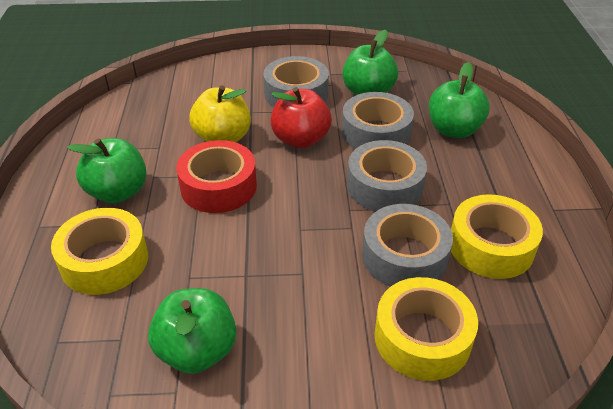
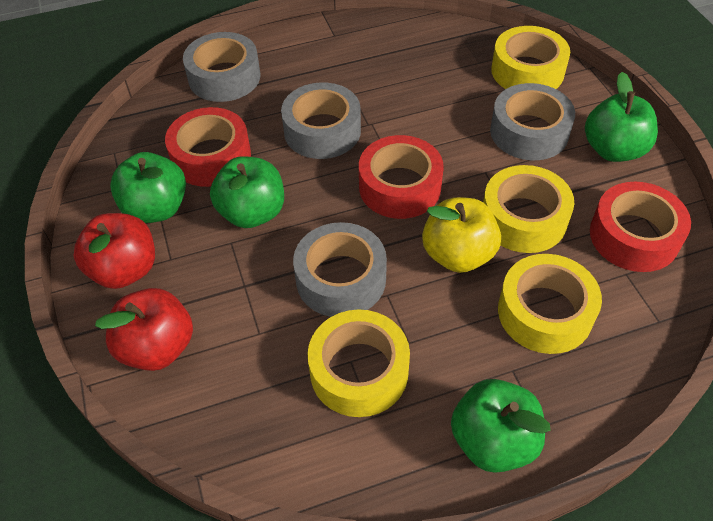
red apple: [271,87,332,148] = 1 -> [74,213,155,289] [95,288,193,371] = 2
red tape: [176,140,257,213] = 1 -> [165,107,251,187] [359,135,444,219] [590,182,691,272] = 3
yellow tape: [51,208,148,295] [374,277,478,381] [451,194,543,279] = 3 -> [307,309,410,417] [483,165,574,253] [491,26,570,89] [498,254,602,354] = 4

